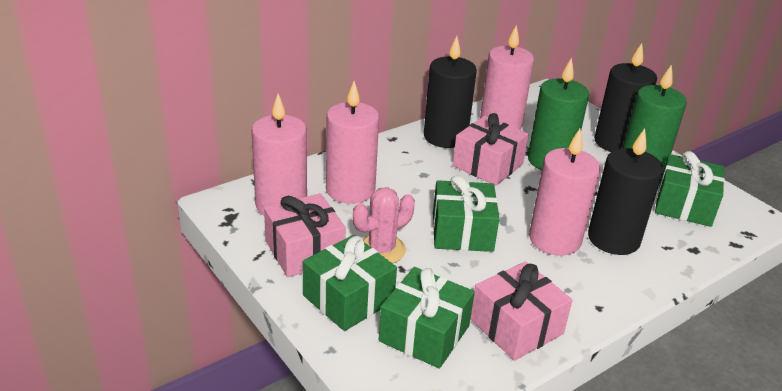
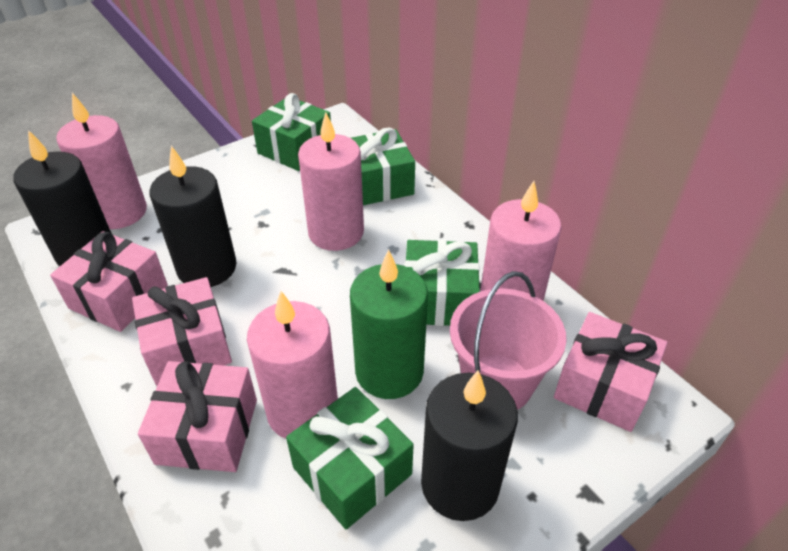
green candle: [528,58,589,170] [623,64,687,170] = 2 -> [350,249,428,399] = 1
pink bucket: none = 0 -> [450,271,567,410] = 1
pink cactus: [353,187,415,264] = 1 -> none = 0
pink gift: [264,193,346,277] [453,113,529,186] [470,261,572,361] = 3 -> [50,231,168,332] [132,277,232,386] [138,361,257,472] [554,312,667,432] = 4

